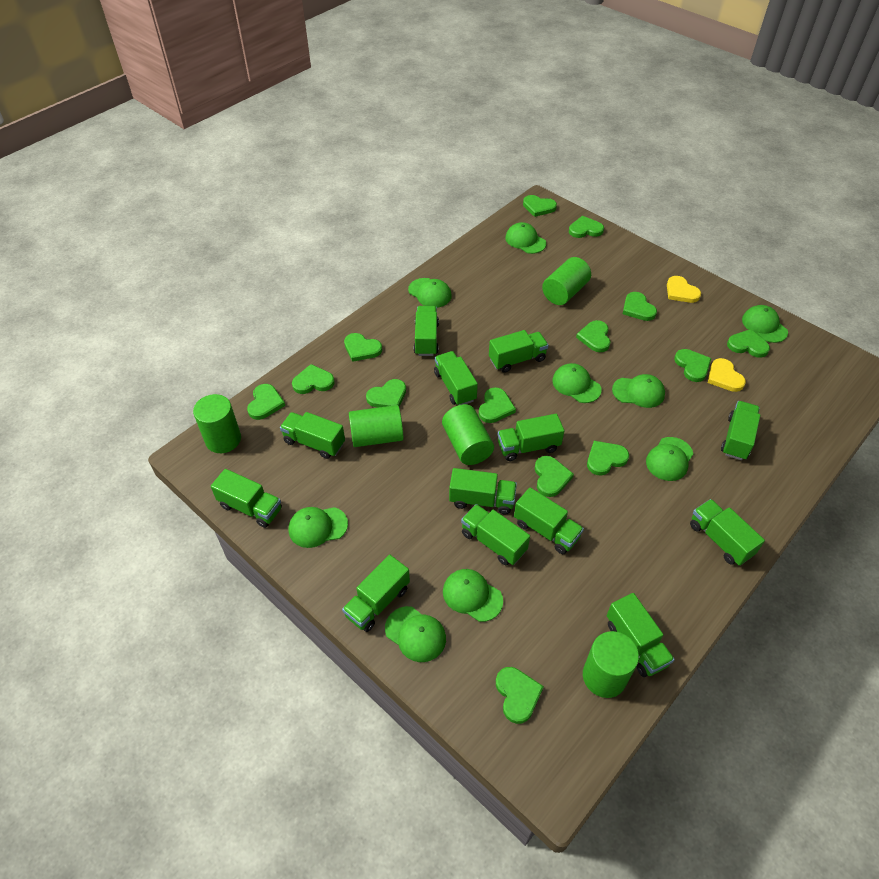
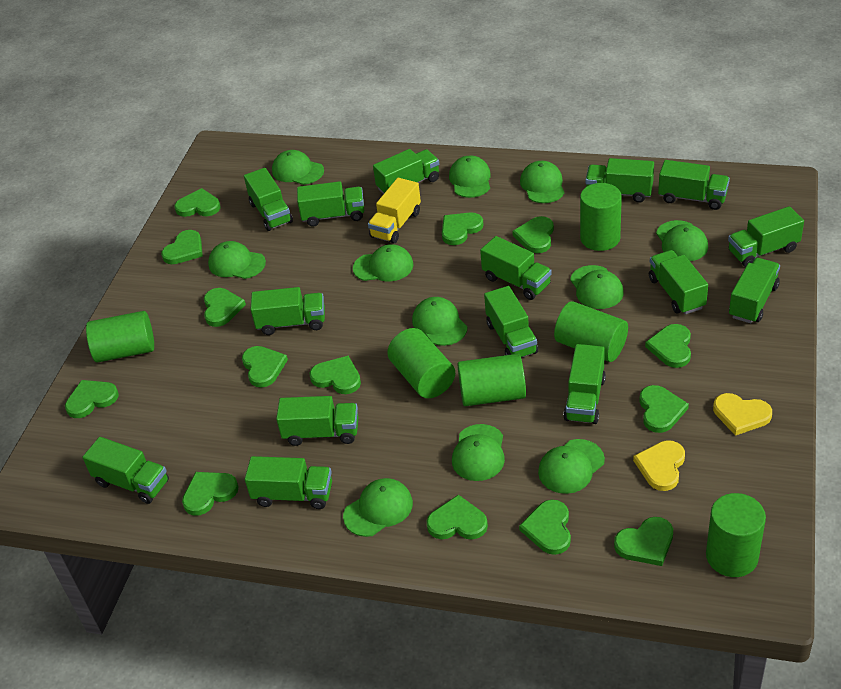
green cap: [289,507,348,548] [385,606,446,662] [408,278,452,308] [443,569,503,622] [505,222,546,254] [552,363,601,403] [612,374,665,408] [646,437,693,481] [742,305,788,343] = 9 -> [208,241,266,279] [272,150,324,185] [343,478,413,537] [353,244,414,281] [412,297,467,346] [449,156,491,198] [452,424,505,481] [520,161,564,203] [538,439,605,494] [570,265,624,309] [656,220,708,261] = 11
green cylinder: [193,394,241,453] [349,405,404,447] [442,404,494,465] [542,257,591,305] [583,631,639,698] = 5 -> [86,311,154,363] [387,328,455,398] [457,354,526,406] [554,301,628,362] [580,183,622,251] [706,493,766,577] = 6
green truck: [211,469,282,528] [280,412,345,459] [342,555,410,632] [414,306,439,356] [434,351,478,405] [449,468,517,514] [461,504,530,565] [489,330,549,373] [498,414,564,461] [514,487,584,554] [607,593,675,677] [690,499,765,566] [721,401,760,460] = 13 -> [82,437,169,504] [244,168,293,231] [245,456,332,509] [250,287,325,335] [276,396,359,446] [297,181,364,227] [373,149,439,194] [480,236,552,300] [484,286,538,358] [563,344,606,424] [585,158,654,203] [649,250,708,314] [658,160,730,210] [728,206,804,267] [729,258,780,323] = 15
yellow truck: none = 0 -> [368,178,421,244] = 1

